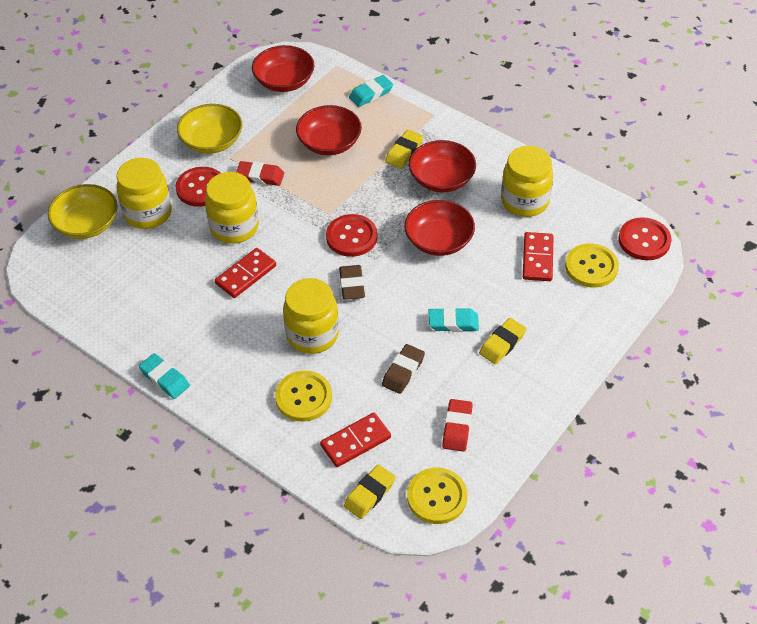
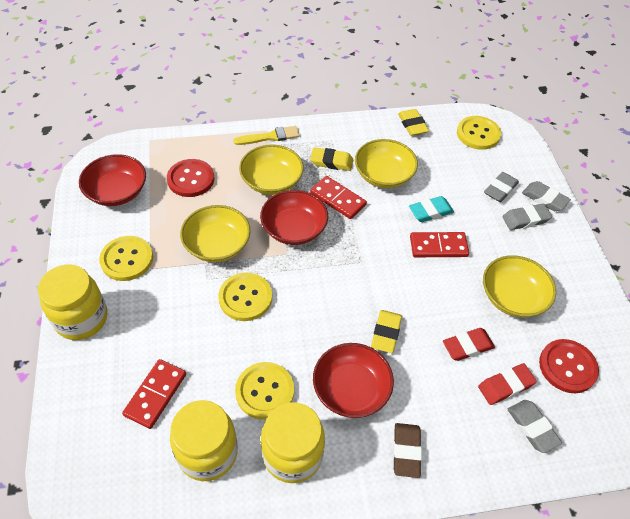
brown eraser: [339,265,365,300] [382,344,425,394] = 2 -> [393,423,422,478] = 1
grey eraser: none = 0 -> [484,172,519,202] [502,204,552,230] [508,400,562,453] [522,181,571,211] = 4
red bowl: [252,45,315,92] [296,105,362,155] [405,200,475,256] [409,140,476,192] = 4 -> [79,154,146,206] [260,190,328,245] [313,343,394,418] = 3
red button: [175,167,220,207] [326,214,377,257] [618,217,672,260] = 3 -> [167,159,214,197] [539,339,599,393] = 2
turquoise eraser: [139,353,190,399] [349,75,393,107] [429,307,479,332] = 3 -> [409,196,454,222] = 1
yellow bowl: [48,184,118,239] [177,104,242,154] = 2 -> [180,205,250,262] [239,144,304,195] [355,139,418,188] [483,255,556,318] = 4
yellow brush: none = 0 -> [233,126,299,145] = 1
yellow button: [275,371,332,422] [407,468,467,524] [565,243,619,288] = 3 -> [99,236,153,281] [218,273,272,321] [235,362,294,420] [457,116,501,150] = 4
yellow jar: [116,158,172,229] [205,172,259,244] [283,278,339,354] [501,146,553,217] = 4 -> [38,264,108,340] [170,400,238,481] [261,402,325,483] = 3

